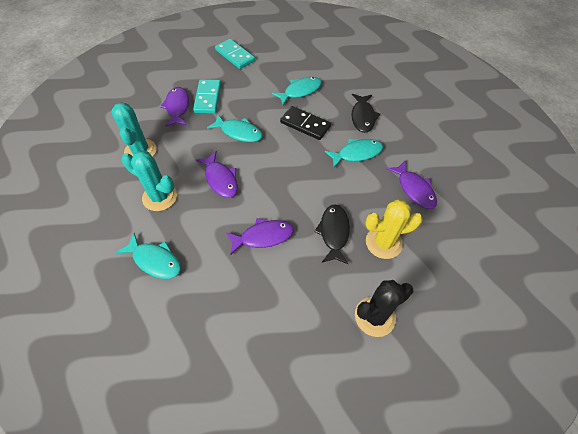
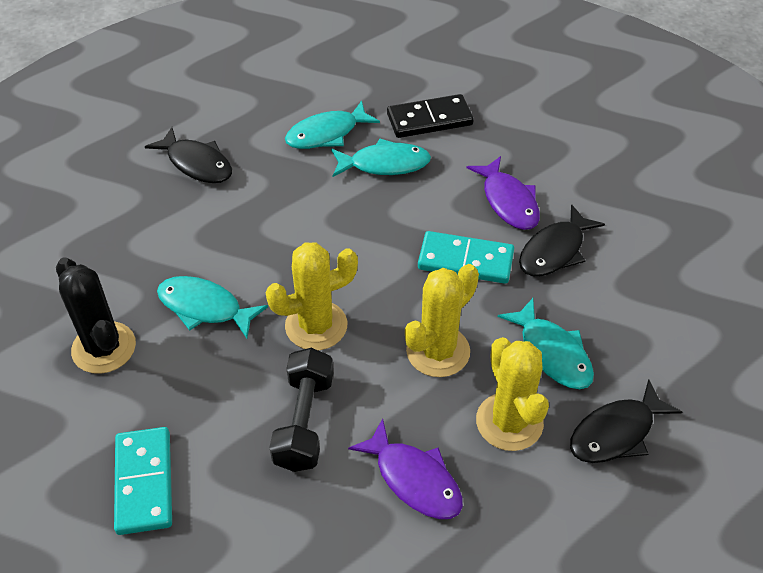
black dumbbell: none = 0 -> [269,348,333,472] = 1
black fish: [314,204,350,264] [351,94,380,133] = 2 -> [145,127,232,183] [519,204,605,276] [570,379,682,463] = 3
purple fish: [160,87,189,127] [196,151,238,198] [226,218,294,255] [386,161,437,209] = 4 -> [348,418,463,519] [467,156,540,230] = 2
turquoise cactus: [111,102,157,156] [121,151,177,211] = 2 -> none = 0
yellow cactus: [365,199,423,259] = 1 -> [266,242,358,350] [405,264,479,377] [476,337,549,451] = 3

